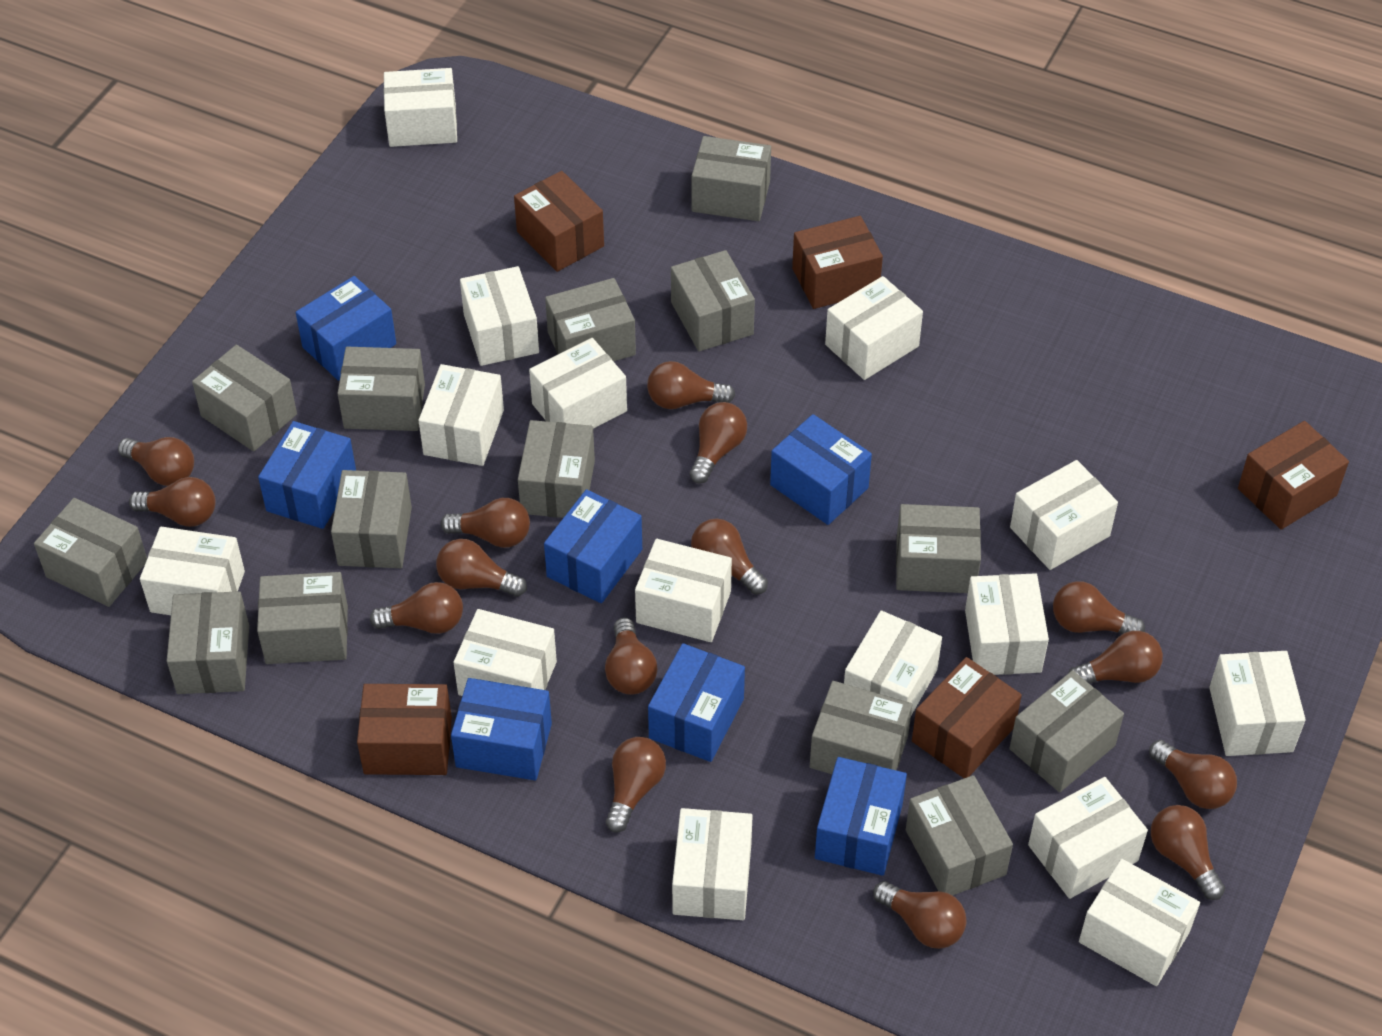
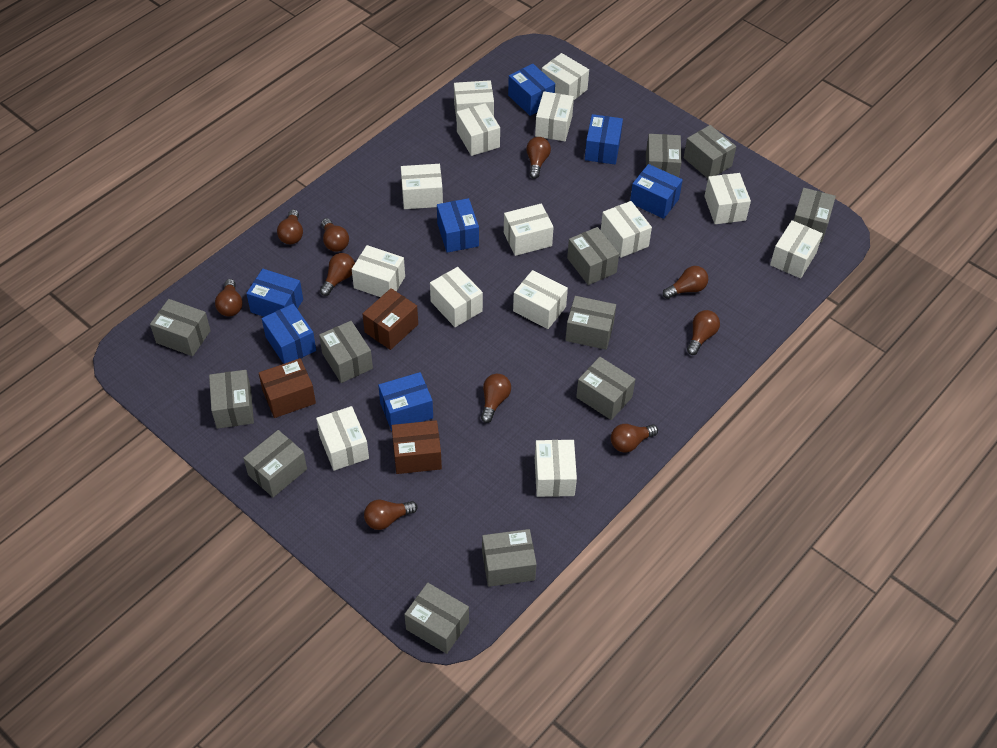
brown box: [357,684,452,775] [514,171,604,272] [792,216,883,309] [912,657,1022,778] [1238,421,1349,530] = 5 -> [259,358,316,418] [363,288,418,350] [392,420,442,474] = 3
brown light bulb: [118,437,194,486] [129,477,216,527] [370,582,463,634] [436,539,527,597] [441,498,530,548] [605,618,657,695] [606,737,666,833] [647,361,735,409] [690,402,747,484] [691,518,768,595] [873,881,967,949] [1053,581,1145,634] [1069,631,1163,684] [1149,740,1237,809] [1151,805,1225,900] = 15 -> [215,279,243,316] [277,209,303,244] [320,253,355,296] [321,218,349,252] [364,500,417,530] [481,374,511,423] [526,137,551,179] [611,424,658,453] [663,266,708,299] [687,310,720,355] = 10
grey box: [34,498,147,607] [167,591,249,694] [192,345,297,451] [257,572,348,664] [331,470,412,568] [337,347,425,431] [518,420,595,518] [545,278,636,361] [671,250,755,352] [692,136,771,221] [810,681,912,774] [896,504,981,593] [906,775,1013,896] [1009,670,1124,792] = 14 -> [150,299,211,356] [209,370,254,429] [243,430,307,497] [319,321,373,383] [404,583,469,654] [482,529,537,587] [565,296,616,350] [567,227,619,285] [576,357,635,420] [646,134,682,177] [684,125,736,178] [793,188,836,243] = 12
white box: [140,527,245,615] [384,68,457,147] [418,364,504,466] [453,609,557,696] [460,266,539,366] [529,338,627,429] [635,539,732,642] [672,808,753,920] [825,276,923,380] [844,610,942,715] [965,573,1049,675] [1010,460,1118,570] [1028,777,1148,899] [1079,859,1200,986] [1209,651,1306,756] = 15 -> [316,406,369,471] [352,245,405,297] [401,164,443,209] [430,267,483,327] [454,80,494,121] [457,103,500,156] [504,203,554,256] [513,270,568,329] [535,91,574,141] [535,440,577,497] [542,53,589,100] [601,201,652,258] [704,173,751,224] [770,220,823,278] = 14

